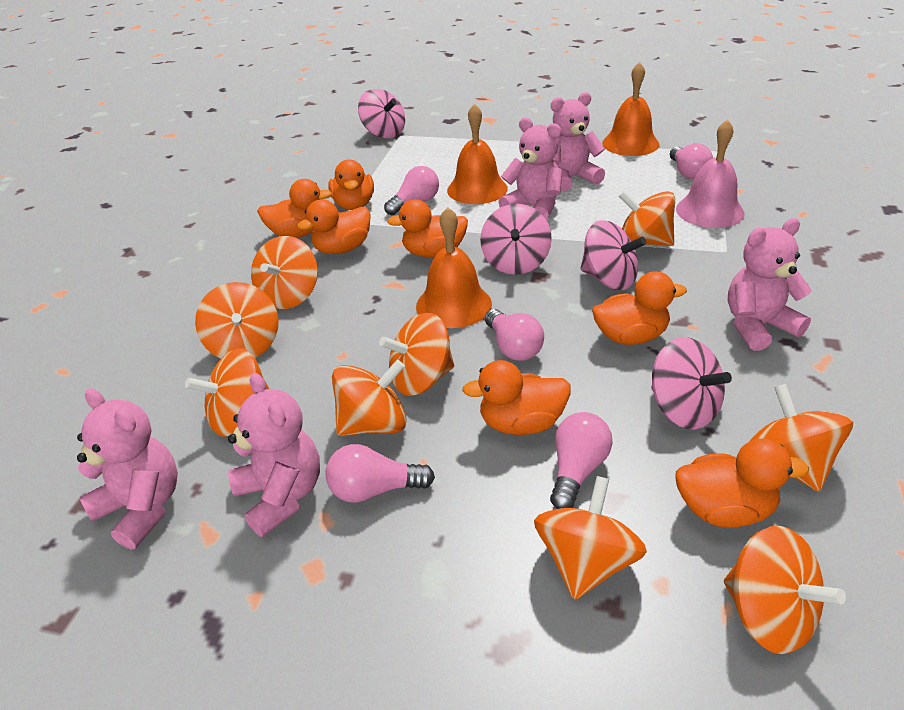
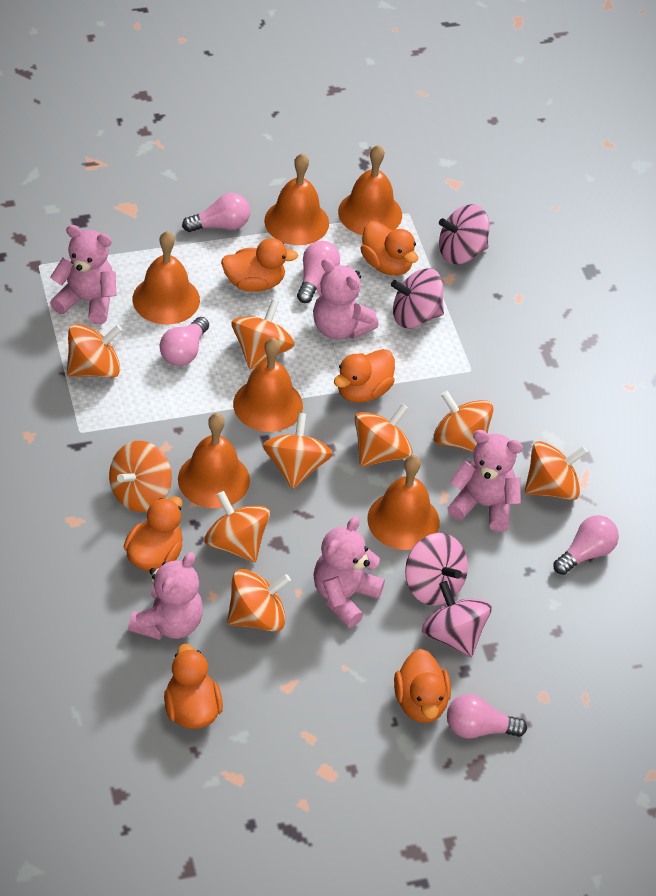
orange bell: [416,207,492,328] [447,104,508,204] [602,62,659,156] = 3 -> [133,231,200,325] [178,413,250,508] [233,338,303,432] [264,153,329,245] [338,145,402,235] [367,455,440,550] = 6
orange duck: [257,179,332,238] [297,199,371,254] [328,160,374,210] [387,199,468,258] [462,360,571,435] [592,271,687,345] [675,439,809,528] = 7 -> [123,496,183,571] [164,644,223,729] [221,238,298,292] [334,349,395,403] [360,221,418,276] [394,649,451,723] = 6
pink bell: [676,119,745,228] = 1 -> none = 0

